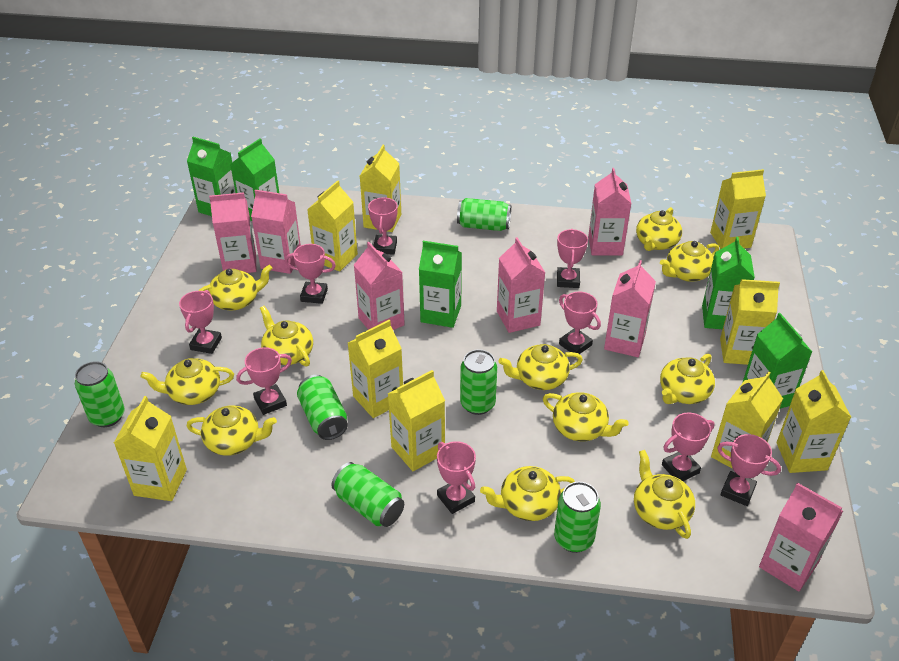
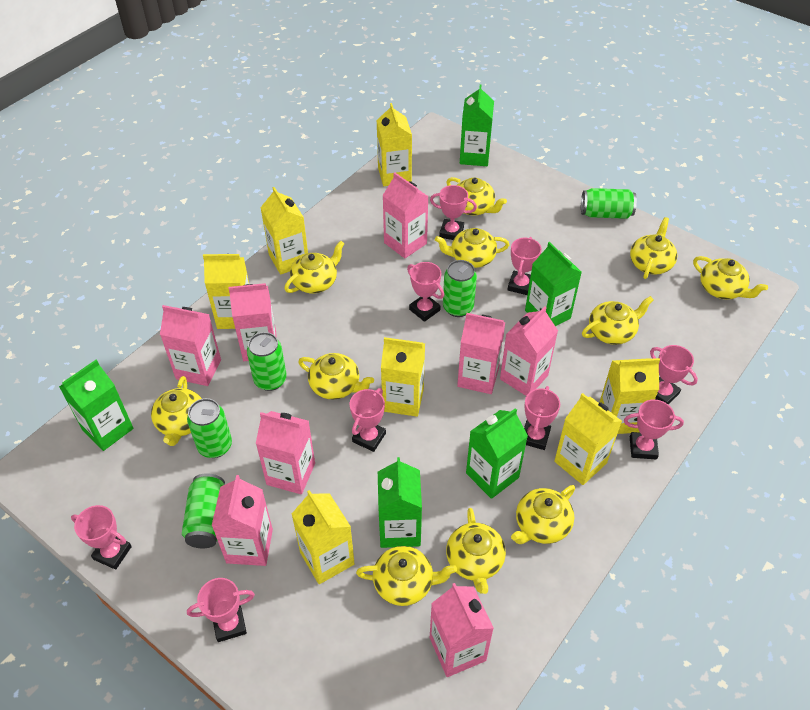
green can: [75,361,125,427] [297,375,348,440] [332,462,404,527] [457,198,511,231] [460,349,497,415] [554,482,601,553] = 6 -> [182,474,225,548] [187,398,232,458] [247,332,287,391] [443,260,477,317] [581,188,637,219] = 5
pink carton: [209,192,257,273] [251,190,301,274] [354,242,405,330] [497,237,546,333] [588,168,632,255] [604,260,656,357] [759,483,843,591] = 7 -> [160,305,221,386] [212,475,273,566] [228,283,277,361] [256,411,315,495] [382,172,429,258] [430,583,494,677] [457,313,506,394] [500,306,558,396] = 8
yellow carton: [114,396,187,501] [307,180,358,271] [348,320,403,418] [360,145,401,232] [388,370,445,471] [710,169,766,249] [711,371,783,469] [720,279,780,365] [776,370,851,473] = 9 -> [203,254,249,329] [260,187,308,275] [292,490,355,584] [376,103,412,186] [381,337,425,417] [554,393,622,485] [599,358,660,434] = 7

